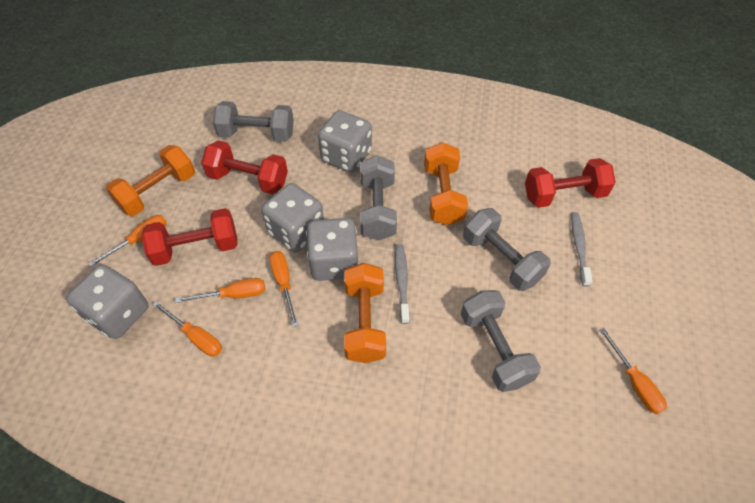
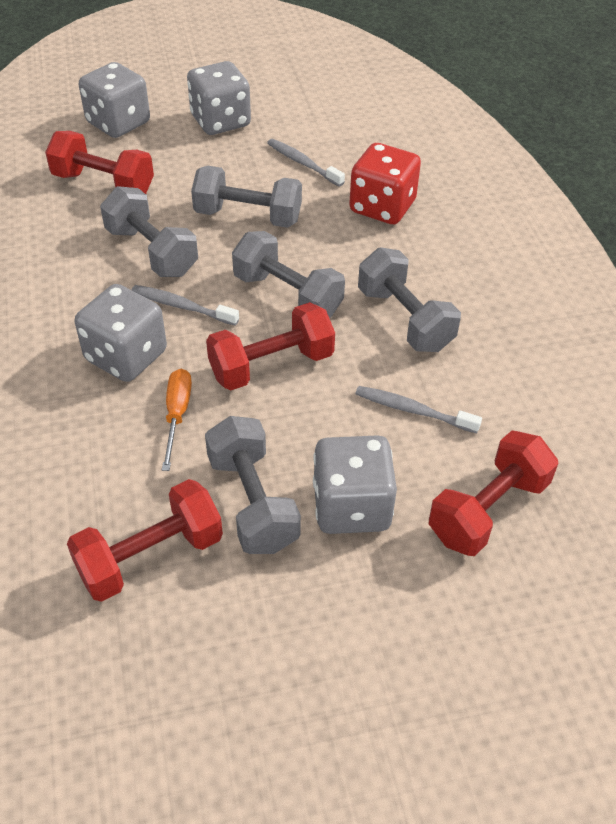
grey dumbbell: [213,101,294,142] [360,155,397,240] [461,290,541,392] [463,208,551,291] = 4 -> [100,186,198,277] [191,166,302,228] [205,416,301,554] [232,231,345,318] [358,247,461,352] = 5
grey toothbrush: [395,244,410,324] [571,212,592,287] = 2 -> [132,285,239,326] [267,139,345,187] [355,386,482,433] = 3
orange dumbbell: [106,145,195,216] [344,263,386,363] [424,142,468,225] = 3 -> none = 0
orange screwdriver: [88,215,167,267] [152,301,222,357] [175,278,265,303] [270,251,298,327] [600,328,667,414] = 5 -> [162,369,192,471] = 1
red dice: none = 0 -> [349,143,421,224] = 1
red dumbbell: [141,208,237,266] [201,141,288,194] [525,158,616,208] = 3 -> [45,131,154,194] [67,479,223,602] [206,302,335,390] [429,430,558,556] = 4

